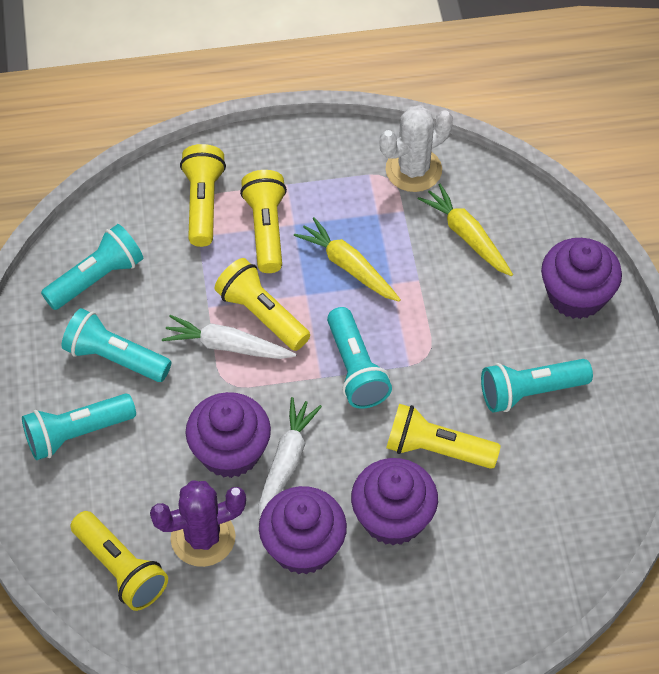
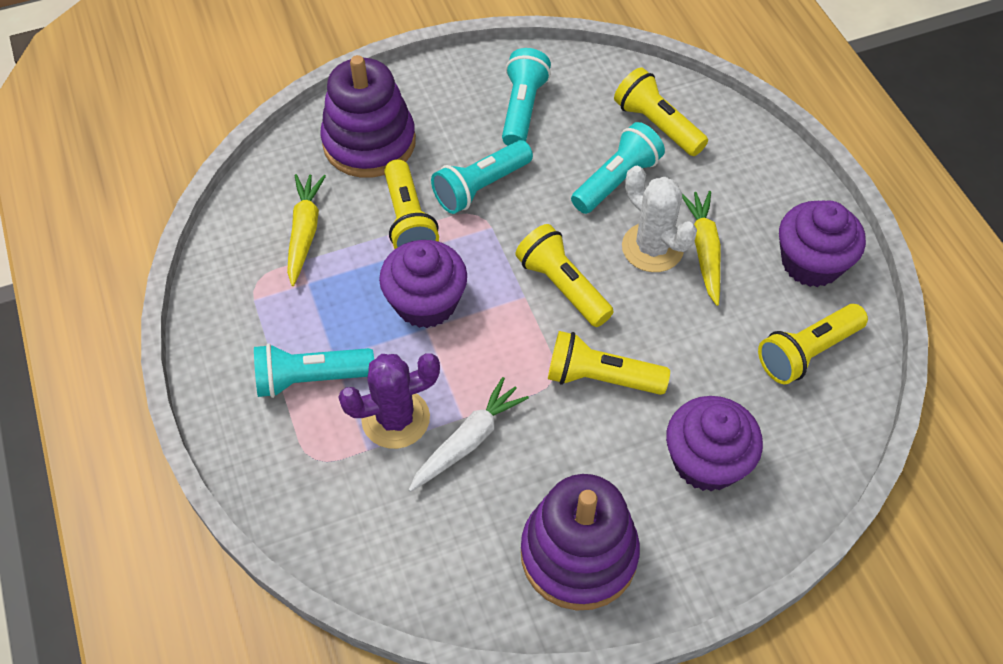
purple cupcake: [186,392,271,478] [259,486,347,575] [351,458,438,546] [541,238,622,319] = 4 -> [379,240,467,328] [666,396,763,492] [779,201,866,287] = 3
purple stacking toy: none = 0 -> [320,55,416,178] [521,474,640,611] = 2
turquoise flashlight: [22,394,136,460] [41,224,143,310] [62,308,171,382] [327,307,392,409] [481,359,593,412] = 5 -> [254,343,374,398] [431,140,533,214] [502,48,551,146] [571,122,665,214] = 4
white carrot: [162,315,297,359] [259,397,322,520] = 2 -> [409,377,529,492] = 1

